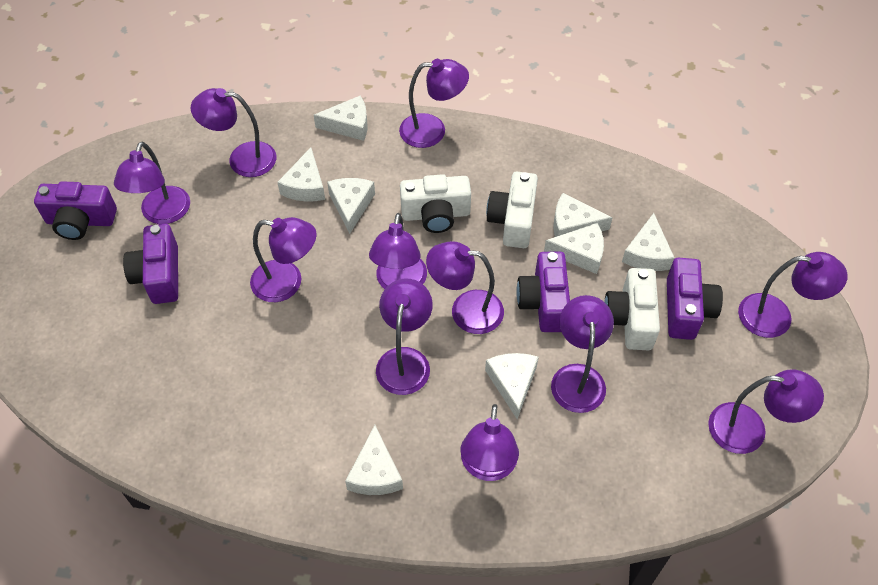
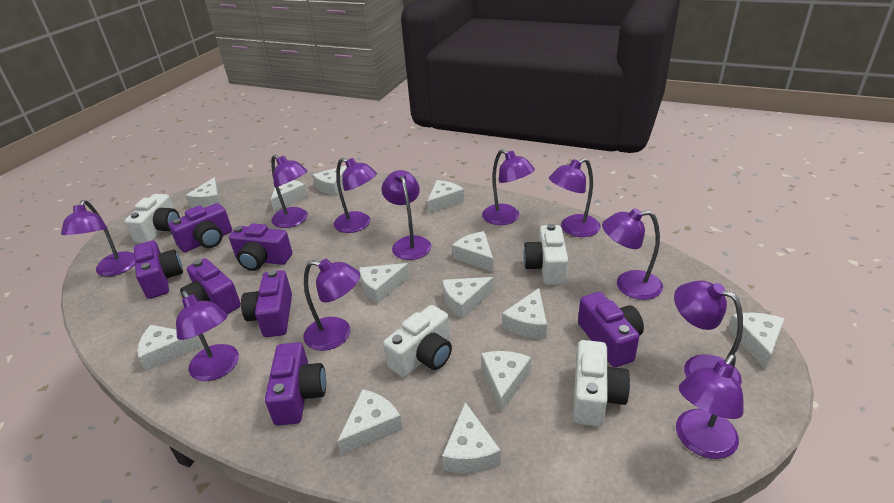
purple camera: [34,181,117,240] [123,224,178,304] [516,252,570,332] [667,258,723,340] = 4 -> [134,241,183,299] [169,203,232,252] [180,258,241,314] [229,223,292,271] [241,270,292,337] [265,342,326,426] [578,292,644,367] = 7
white camera: [400,174,471,233] [486,172,538,248] [604,268,660,350] = 3 -> [125,194,180,243] [383,305,452,377] [523,224,568,285] [573,340,630,427] = 4
white cheese: [277,147,325,202] [314,96,368,141] [327,178,375,234] [345,425,403,495] [485,353,539,419] [544,223,604,274] [553,193,613,237] [622,213,675,271] = 8 -> [137,325,202,371] [185,177,221,208] [271,180,308,212] [313,165,347,196] [337,389,403,456] [359,263,410,304] [427,180,464,214] [442,277,494,319] [442,402,501,473] [452,231,493,272] [481,351,531,412] [502,288,547,339] [728,313,785,370] = 13

